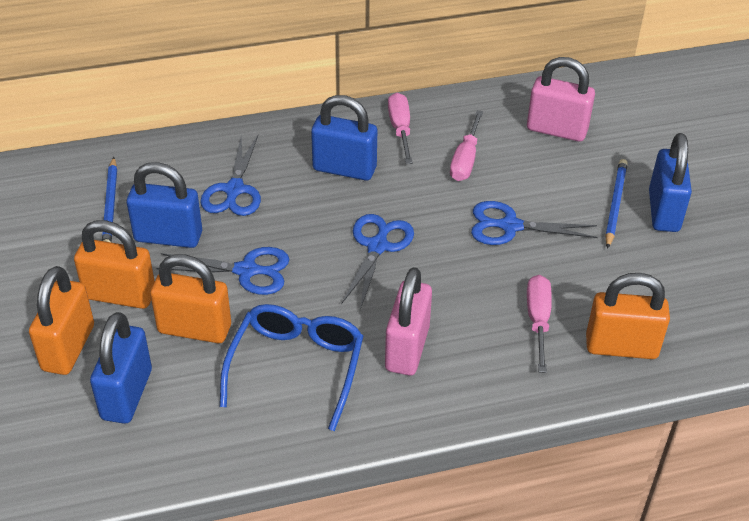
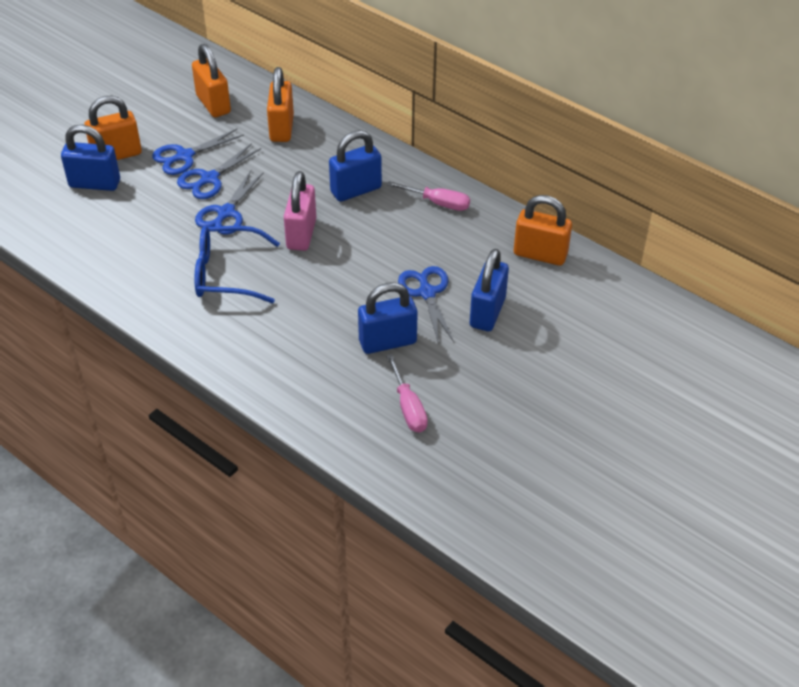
blue pencil: [102,157,117,242] [605,159,628,249] = 2 -> none = 0
pink padlock: [385,267,432,376] [527,57,595,142] = 2 -> [284,171,316,251] = 1
pink screwdriver: [388,93,413,164] [450,110,483,181] [527,275,552,373] = 3 -> [386,354,428,432] [387,181,470,211] = 2

